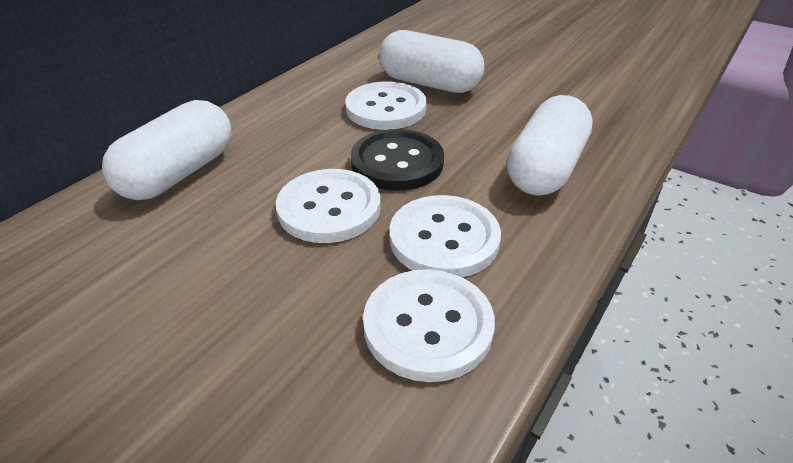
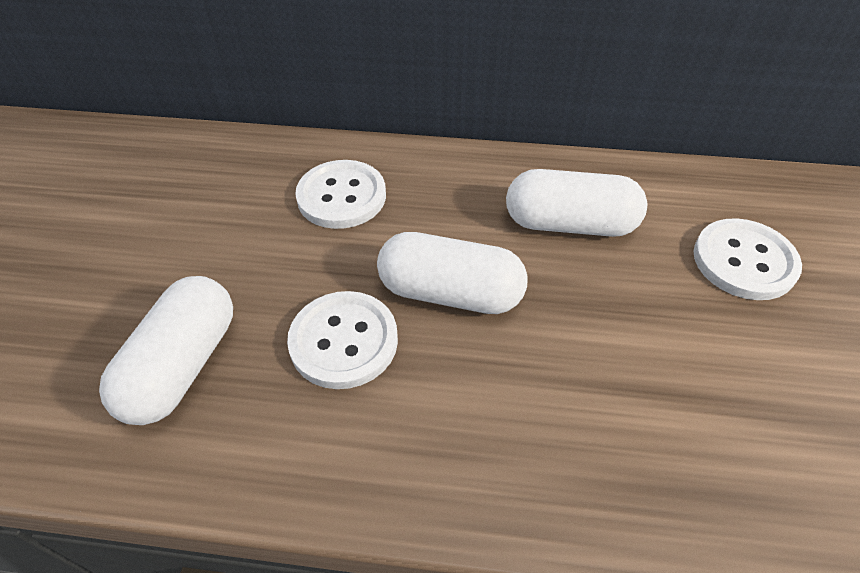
black button: [351,129,444,191] = 1 -> none = 0
white button: [276,169,381,243] [345,82,427,130] [363,269,495,382] [389,195,501,277] = 4 -> [287,291,398,389] [295,160,386,229] [694,218,802,300] = 3

